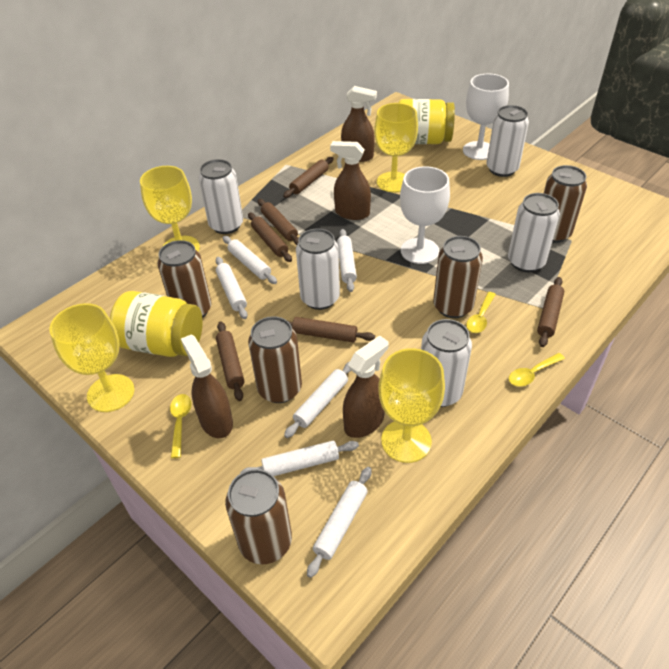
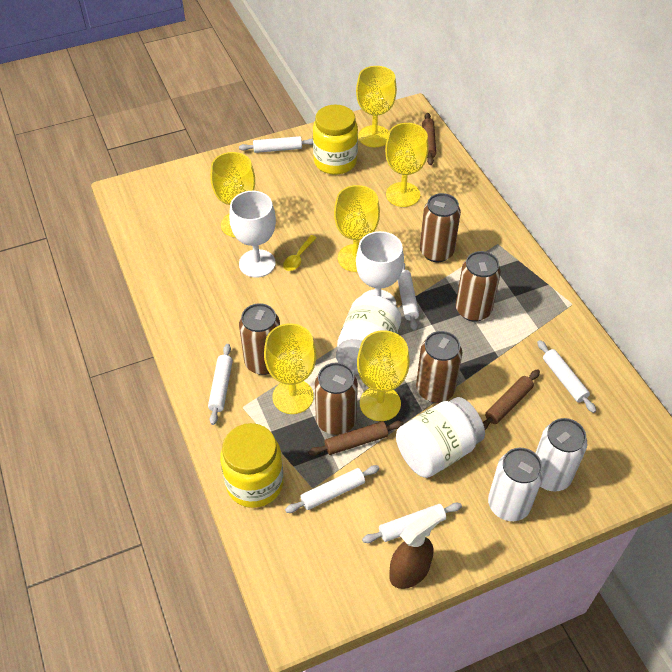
brown rolling pin: [216,321,244,401] [248,213,292,262] [258,199,299,245] [283,157,334,198] [288,317,375,342] [537,277,564,347] = 6 -> [308,421,403,456] [422,113,436,165] [483,369,540,430] = 3
brown spray bottle: [181,334,233,438] [330,141,371,220] [341,86,377,162] [343,335,388,438] = 4 -> [389,508,441,589] = 1
white can: [199,159,243,234] [296,228,340,310] [421,319,472,407] [487,105,529,177] [508,193,560,272] = 5 -> [488,448,544,521] [536,418,587,492] = 2
white jar: none = 0 -> [336,295,401,375] [396,397,485,478] = 2
yellow goblet: [49,303,135,412] [140,166,200,251] [374,103,418,192] [378,348,445,463] = 4 -> [211,152,255,237] [264,323,316,414] [334,185,380,272] [356,66,397,147] [357,330,410,421] [385,123,429,207] = 6
yellow spoon: [170,394,192,458] [466,292,496,333] [509,353,565,387] = 3 -> [283,235,317,271] = 1

